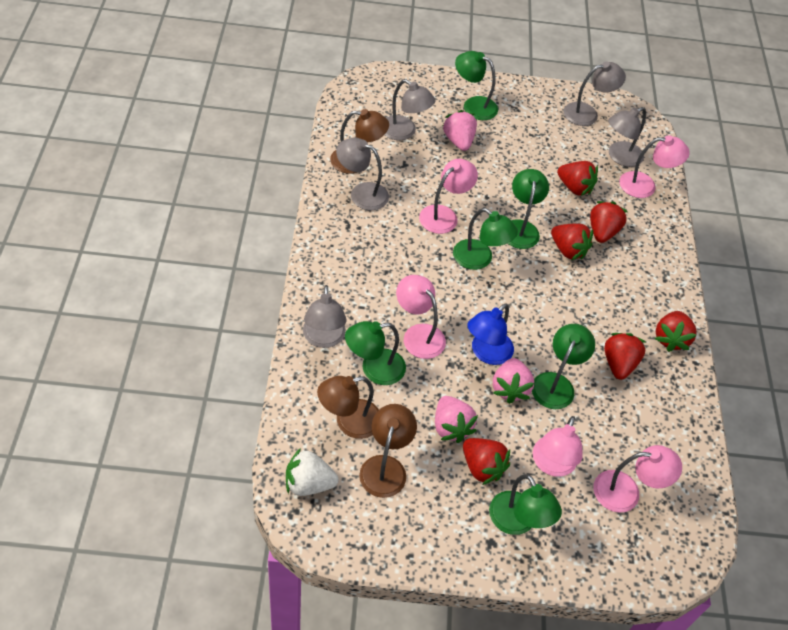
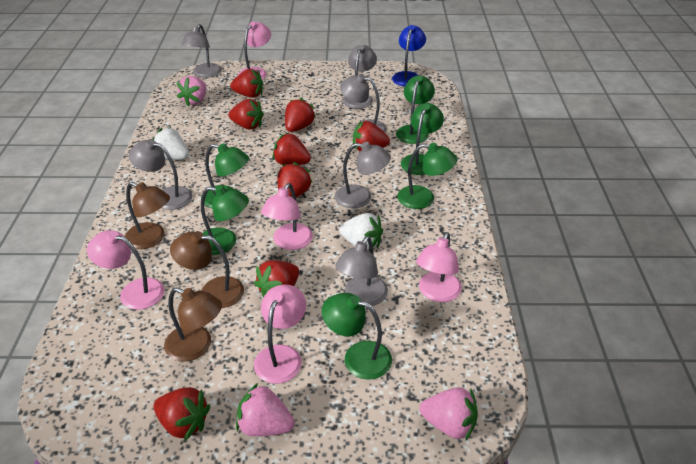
grey lamp: [303,285,347,348] [336,138,389,210] [384,79,435,140] [564,61,626,126] [608,107,646,167] = 5 -> [129,139,192,210] [181,24,222,78] [335,142,391,208] [335,236,388,306] [340,74,387,133] [343,45,377,109] = 6
red strawberry: [463,438,510,485] [551,223,593,260] [557,161,598,196] [590,201,628,243] [604,333,646,380] [655,311,697,352] = 6 -> [153,387,210,441] [229,99,264,130] [230,69,263,98] [254,260,299,298] [272,133,311,165] [278,162,313,198] [285,98,316,132] [353,121,390,151] = 8
white strawberry: [286,448,339,496] = 1 -> [153,127,189,160] [339,213,383,250] = 2

